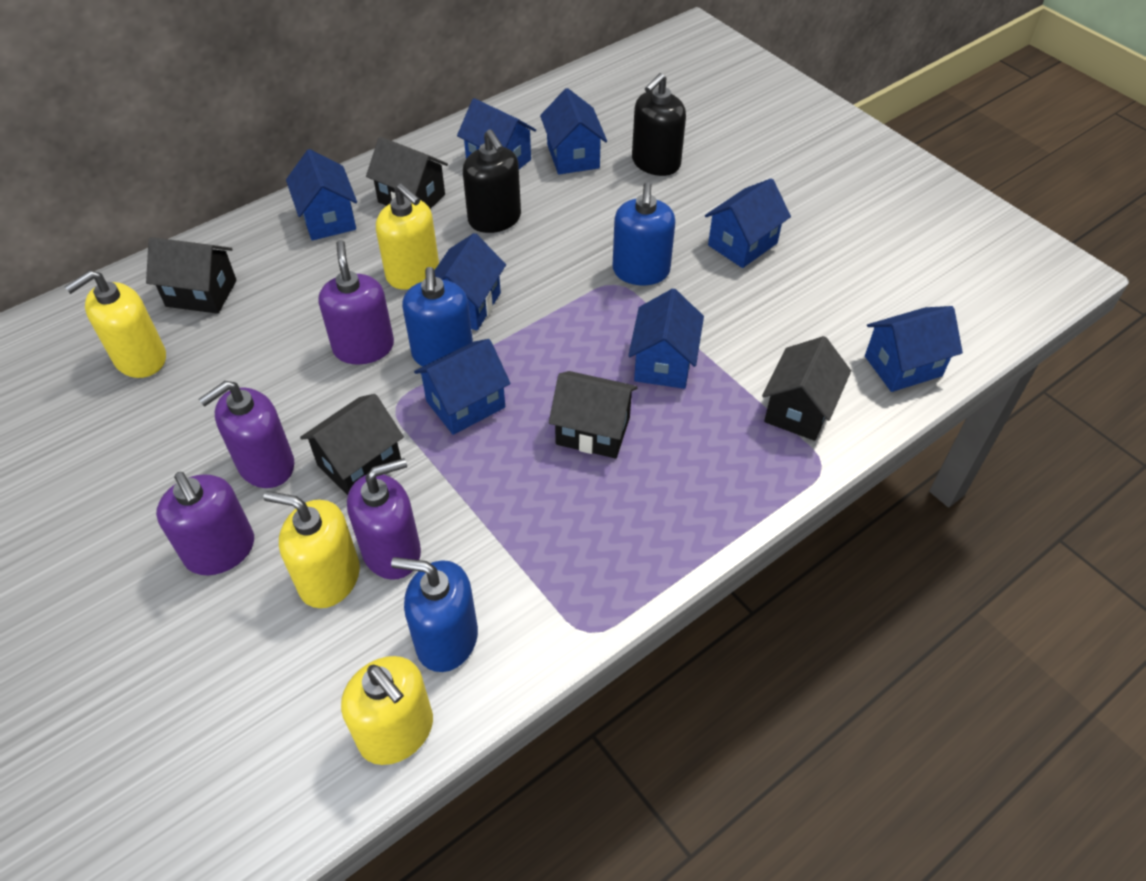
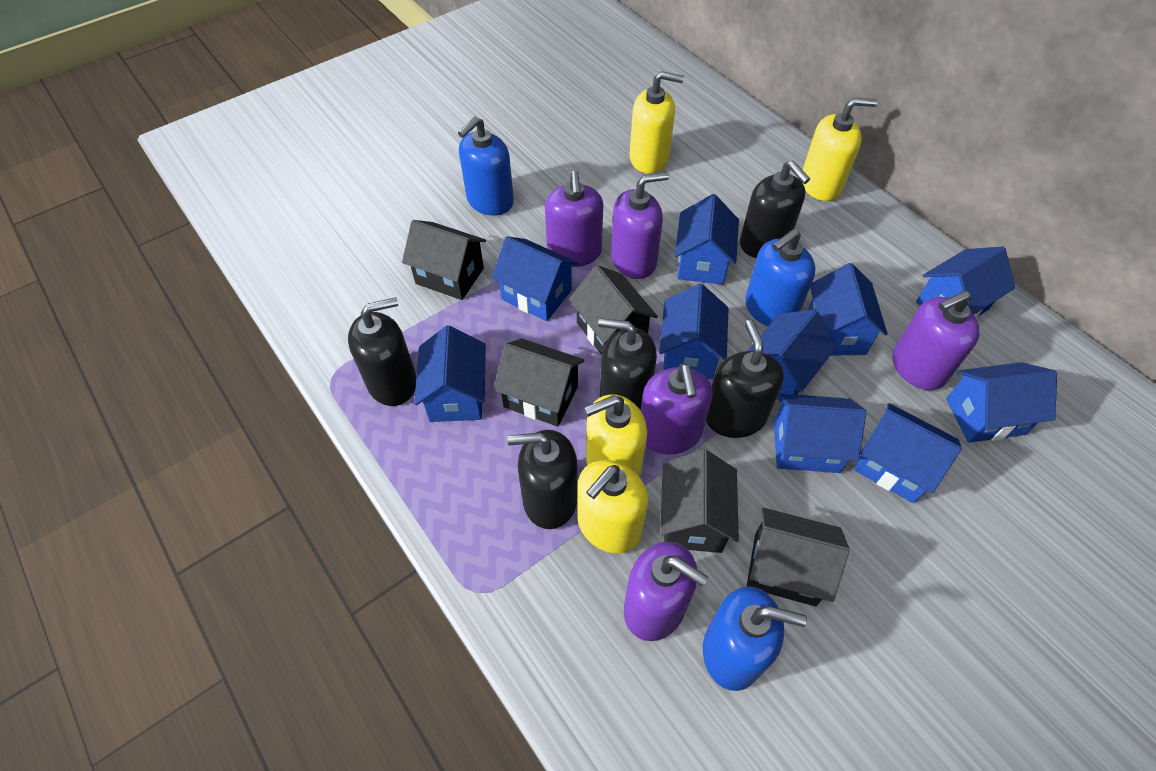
black soap dispenser: [463,130,521,233] [632,73,686,176] = 2 -> [348,297,417,406] [507,430,577,529] [598,318,657,411] [706,320,784,438] [740,160,810,258] = 5
blue house: [286,149,357,241] [414,339,511,435] [434,233,506,331] [457,98,536,169] [540,88,607,175] [628,288,704,389] [705,178,791,268] [865,306,963,392] = 8 -> [414,325,486,422] [491,236,578,321] [659,283,729,379] [675,194,739,285] [748,309,837,403] [774,394,866,473] [808,263,888,356] [854,403,962,503] [916,247,1015,318] [946,362,1057,443] = 10
purple soap dispenser: [156,472,254,575] [198,381,294,488] [318,240,394,365] [347,458,421,580] = 4 -> [545,171,603,267] [611,172,669,279] [624,541,708,641] [641,363,713,454] [893,291,980,390] = 5

